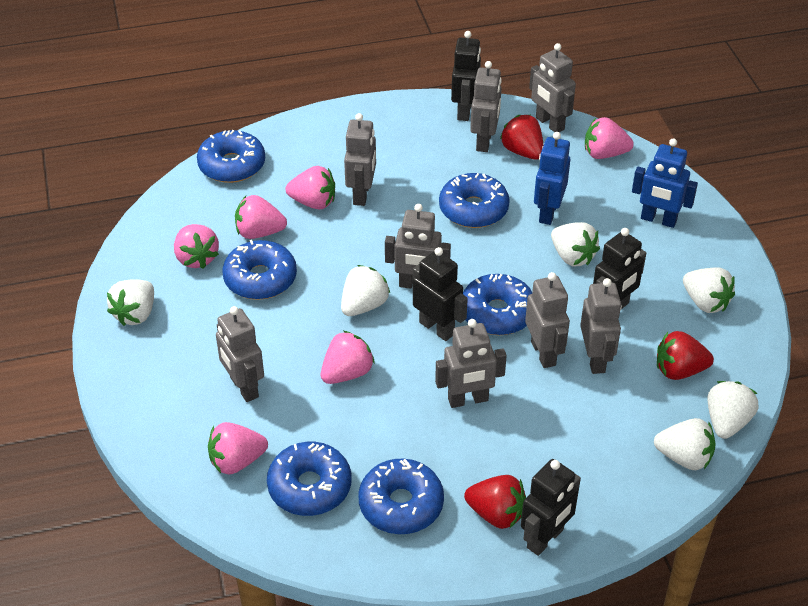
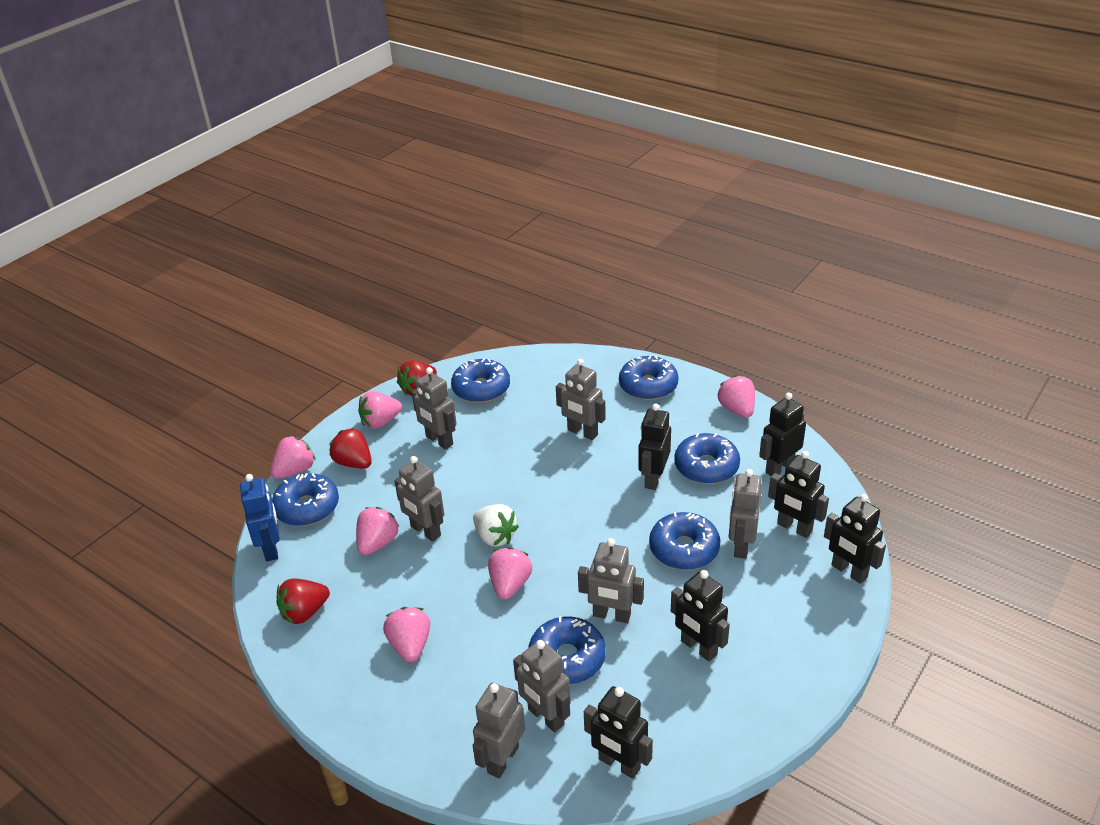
black robot: [413,247,468,341] [451,31,481,121] [521,459,581,556] [593,228,646,309] = 4 -> [584,686,653,779] [638,404,671,490] [671,570,730,661] [759,392,806,476] [768,451,829,538] [824,494,886,584] = 6
blue robot: [534,132,570,225] [632,138,698,228] = 2 -> [240,474,280,561] = 1
grey robot: [216,306,264,402] [344,113,376,206] [385,204,451,289] [435,319,507,408] [470,61,502,152] [525,272,570,368] [529,43,576,132] [580,278,622,374] = 8 -> [394,456,444,542] [412,367,457,449] [472,682,525,778] [513,640,571,732] [556,359,606,440] [578,538,644,623] [729,469,761,559] = 7
white strawberry: [107,279,154,326] [341,265,390,316] [551,222,600,266] [654,418,716,470] [683,267,735,313] [708,381,759,439] = 6 -> [473,504,519,547] = 1

